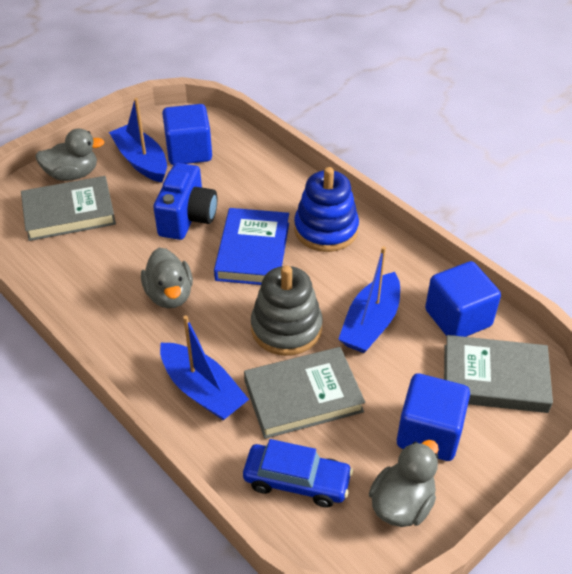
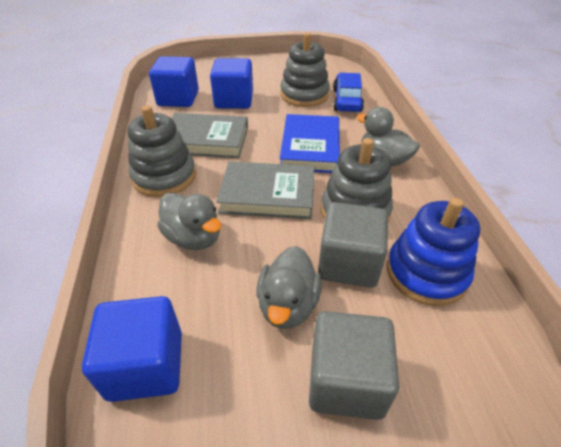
blue boat: [109,98,167,183] [160,315,249,420] [338,246,400,353] = 3 -> none = 0
blue camera: [153,163,217,240] = 1 -> none = 0
grey book: [21,176,116,241] [244,347,365,439] [444,335,553,413] = 3 -> [172,113,248,158] [217,161,314,219] = 2
grey cube: none = 0 -> [309,311,399,420] [318,202,388,288] = 2
grey stacking toy: [251,265,323,356] = 1 -> [128,105,196,197] [280,32,330,107] [321,138,393,222] = 3

